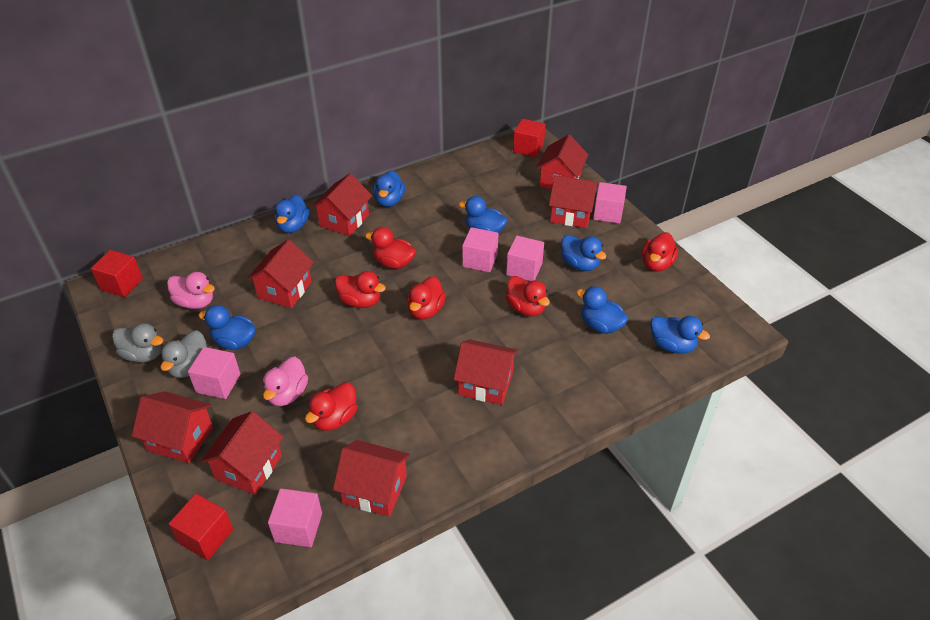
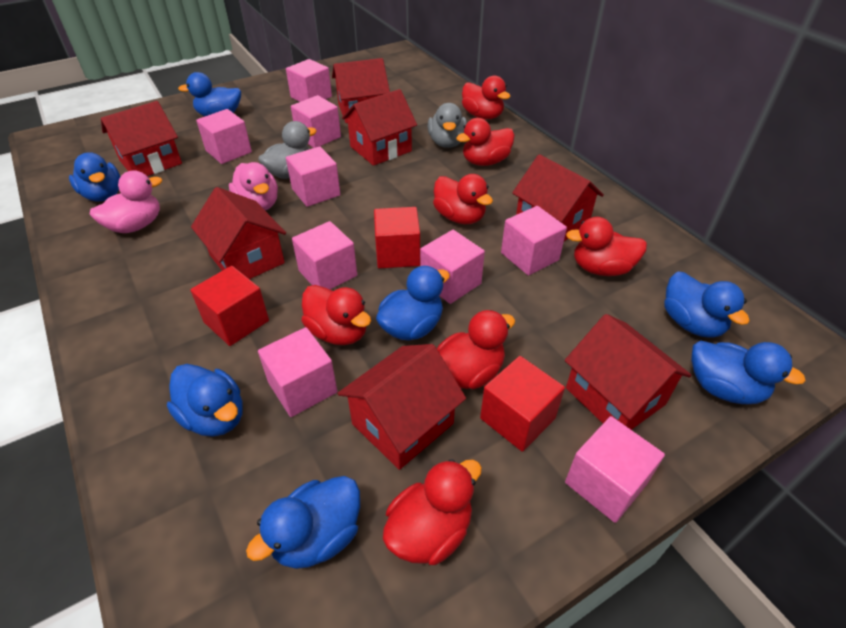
pink cube: [188,347,240,399] [268,488,322,547] [462,227,498,272] [506,236,544,281] [593,182,627,224] = 5 -> [196,109,252,164] [258,327,337,417] [286,59,332,102] [286,146,340,207] [291,95,341,148] [292,221,357,289] [420,230,485,304] [501,206,567,276] [565,416,665,523] = 9
red duck: [305,382,357,431] [335,271,386,308] [365,227,416,269] [407,276,446,319] [505,276,550,316] [642,232,678,271] = 6 -> [301,285,371,345] [383,459,482,565] [433,174,493,224] [437,310,515,389] [456,118,515,166] [462,75,511,120] [566,217,647,276] = 7
red house: [132,391,213,463] [200,411,283,495] [247,239,314,308] [311,173,372,236] [333,440,410,517] [454,339,518,405] [536,135,588,190] [549,175,598,228] = 8 -> [101,101,182,176] [191,187,286,279] [332,58,390,123] [338,344,466,470] [342,89,417,166] [512,154,604,241] [565,314,692,430] = 7

